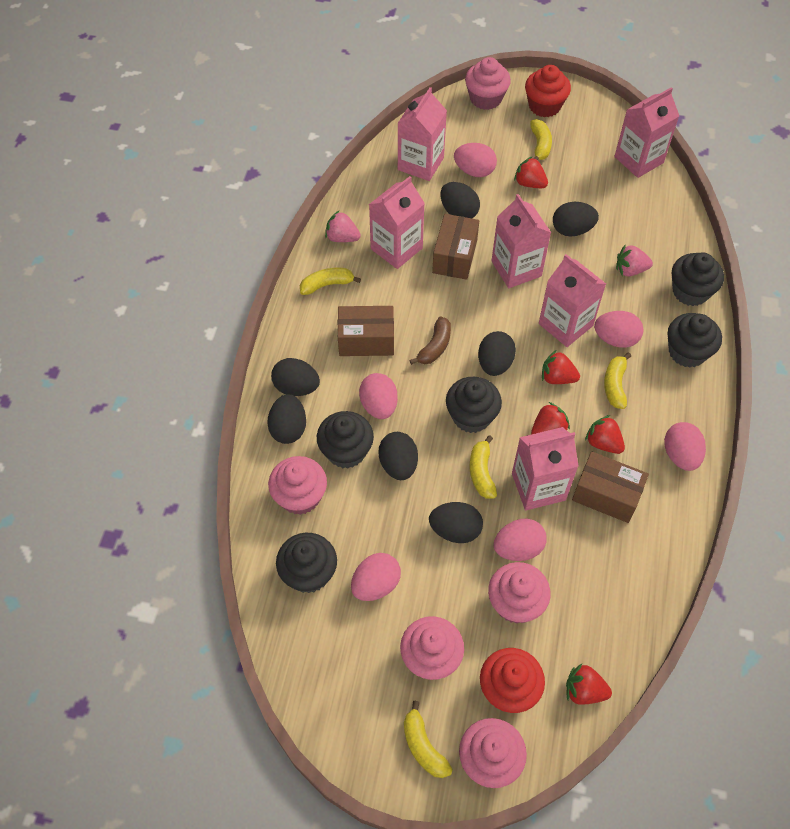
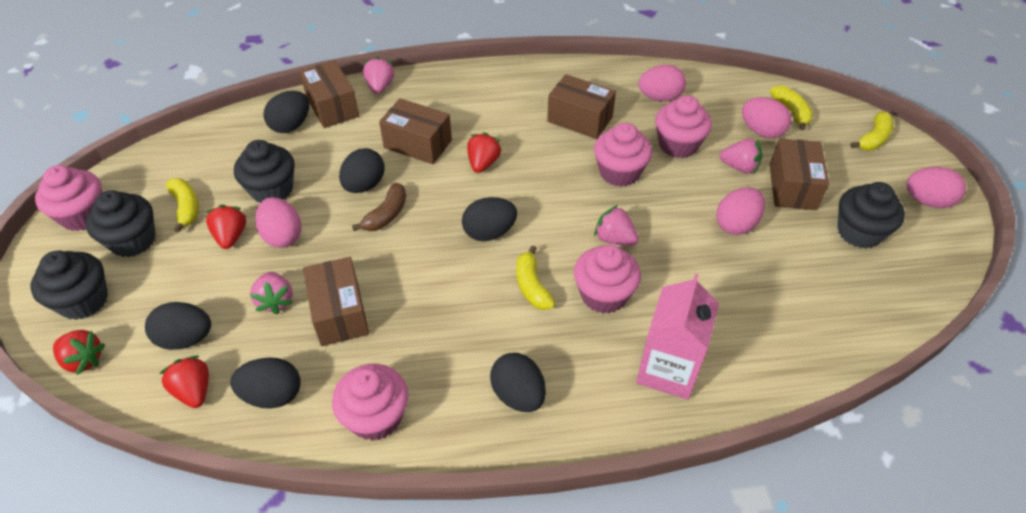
black cupcake: [276,533,337,593] [317,411,374,468] [446,377,502,433] [668,313,722,368] [672,252,724,306] = 5 -> [31,251,108,320] [86,190,156,257] [234,140,294,203] [837,182,905,249] = 4
black egg: [267,394,306,444] [271,358,320,396] [379,432,418,480] [429,502,483,543] [440,182,480,218] [478,331,516,376] [553,202,599,237] = 7 -> [145,302,211,350] [230,357,301,409] [264,91,309,133] [339,148,385,193] [462,197,517,241] [490,353,546,412] = 6
brown box: [338,306,394,356] [432,214,479,280] [572,451,649,523] = 3 -> [299,60,359,128] [303,257,369,346] [379,98,452,164] [547,74,616,139] [770,138,829,210] = 5
pink carton: [369,176,425,269] [398,87,447,181] [492,194,551,288] [512,427,579,510] [539,254,606,347] [614,87,679,178] = 6 -> [636,273,719,400] = 1
pink egg: [351,553,401,601] [359,373,398,419] [454,143,497,177] [493,519,547,561] [594,311,644,348] [664,422,706,471] = 6 -> [255,197,302,248] [638,65,686,101] [716,187,765,235] [742,97,791,138] [906,167,966,208] = 5
pink strawberry: [325,211,361,242] [616,244,653,277] = 2 -> [250,272,293,315] [363,57,395,94] [594,205,638,246] [720,139,762,174] = 4
red cupcake: [480,648,545,713] [525,65,571,117] = 2 -> none = 0
red strawberry: [514,156,548,188] [531,402,570,435] [542,350,580,384] [566,664,612,705] [585,415,625,454] = 5 -> [53,330,105,375] [159,356,209,408] [206,205,246,249] [467,132,502,173] = 4
yellow banana: [300,268,361,295] [404,701,453,778] [469,435,497,499] [530,119,552,160] [604,352,631,409] = 5 -> [166,178,199,233] [516,245,555,310] [770,85,813,130] [850,112,894,151] = 4

